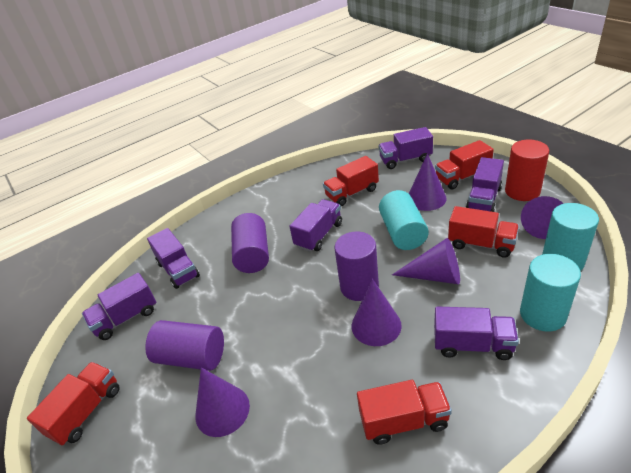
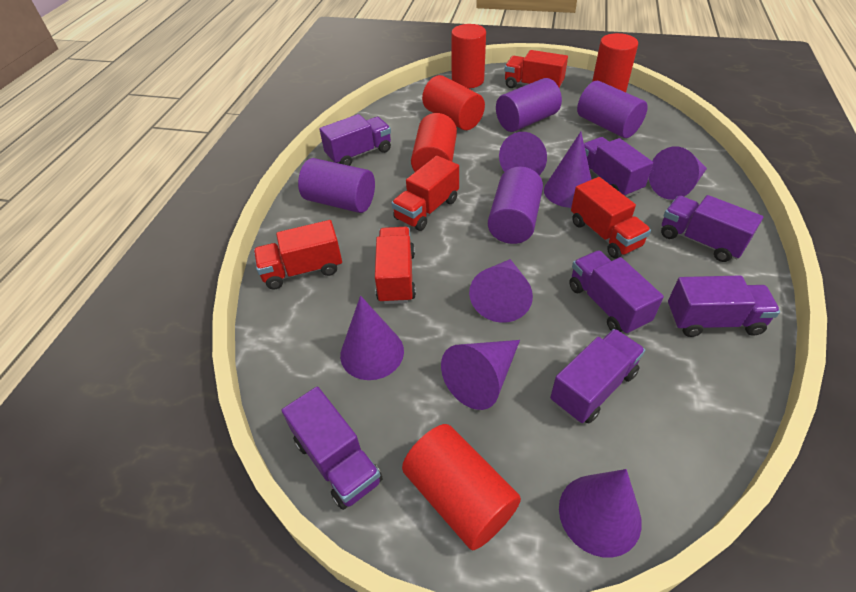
purple cone: [195,367,250,437] [352,279,402,346] [392,238,460,284] [409,153,447,211] [521,196,564,239] = 5 -> [340,296,404,380] [441,340,520,410] [469,259,533,323] [499,132,547,175] [544,132,592,208] [559,469,642,558] [649,147,707,200] = 7
purple cylinder: [145,320,224,371] [231,213,269,273] [334,231,379,301] = 3 -> [298,158,375,213] [488,167,543,244] [496,78,562,132] [577,81,648,138] = 4
purple truck: [82,273,156,340] [147,228,200,289] [289,199,342,252] [378,127,433,169] [434,306,519,360] [466,157,504,212] = 6 -> [282,387,383,510] [319,114,391,166] [550,329,645,423] [569,250,664,335] [584,137,653,197] [661,195,763,262] [668,275,780,337] = 7
red cylinder: [505,140,549,201] = 1 -> [402,424,521,550] [411,113,457,172] [422,75,485,130] [451,24,486,88] [592,33,638,92] = 5
turquoise cylinder: [379,190,429,250] [520,254,581,332] [542,203,599,271] = 3 -> none = 0

